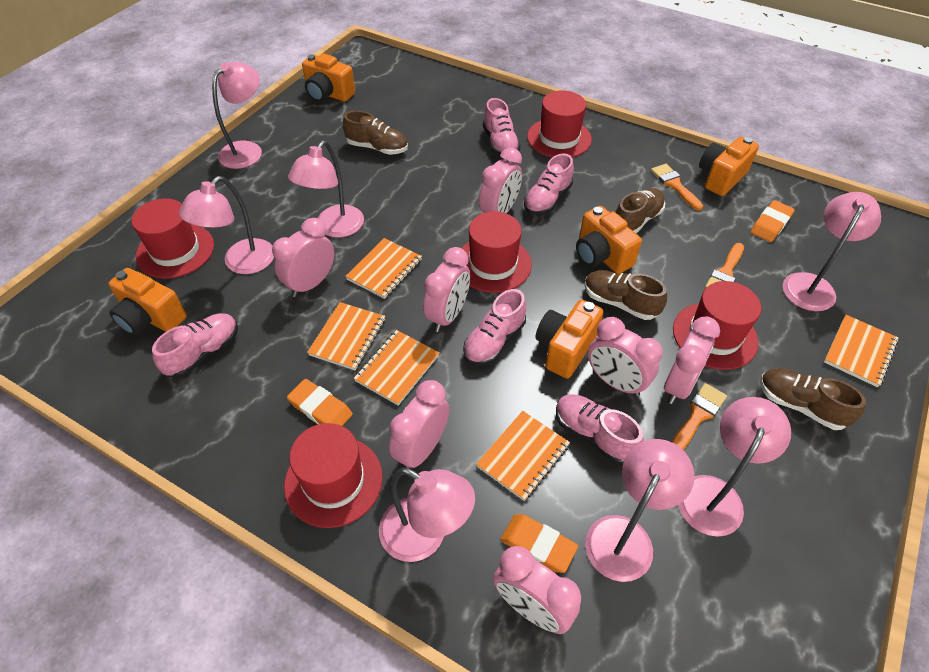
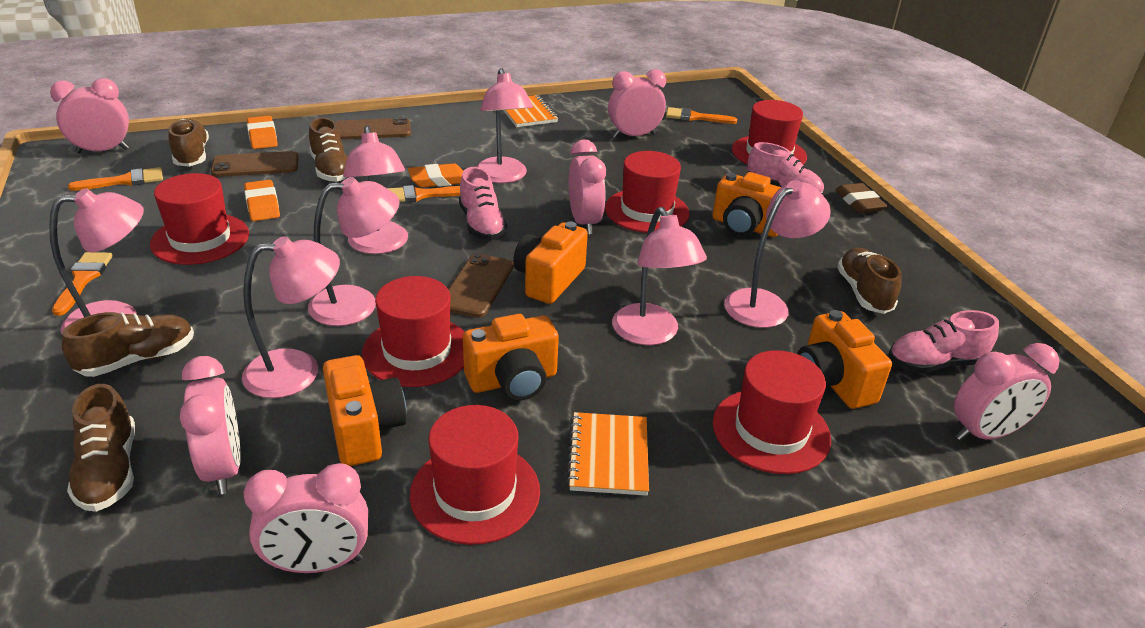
brown eraser: none = 0 -> [836,183,888,213] = 1
brown phone: none = 0 -> [211,151,299,177] [335,117,411,140] [448,253,514,318] = 3
brown shoe: [343,111,408,155] [584,270,667,320] [616,188,665,233] [760,368,866,430] = 4 -> [62,312,194,377] [67,384,135,512] [169,119,209,167] [309,118,348,182] [837,248,902,314] = 5
orange brush: [651,164,703,211] [672,383,727,450] [705,243,744,289] = 3 -> [52,252,113,316] [68,167,163,191] [387,185,460,202] [666,107,737,124] = 4
orange notebook: [307,302,385,370] [345,238,422,299] [354,330,439,405] [476,411,570,501] [824,315,899,387] = 5 -> [503,95,558,127] [566,412,649,495] = 2
pink clock: [272,218,335,297] [389,380,449,468] [423,247,470,332] [479,148,522,214] [493,546,581,634] [588,317,663,397] [664,316,720,404] = 7 -> [50,78,129,153] [180,356,241,494] [244,463,368,573] [569,139,606,234] [608,69,666,138] [954,343,1060,441] = 6
pink shoe: [152,314,238,378] [463,289,526,365] [483,98,521,156] [524,153,574,215] [556,394,644,465] = 5 -> [459,167,507,240] [747,142,824,195] [889,310,999,373] = 3
red hat: [132,198,214,279] [284,423,383,528] [462,211,532,293] [527,90,592,157] [673,281,761,370] = 5 -> [150,173,249,265] [362,276,464,387] [410,405,540,545] [605,151,689,233] [713,350,831,474] [732,100,807,165] = 6

